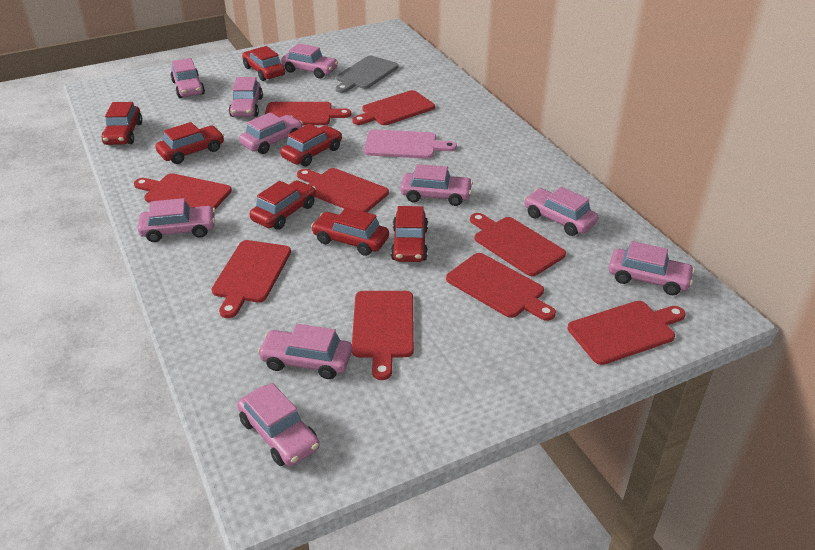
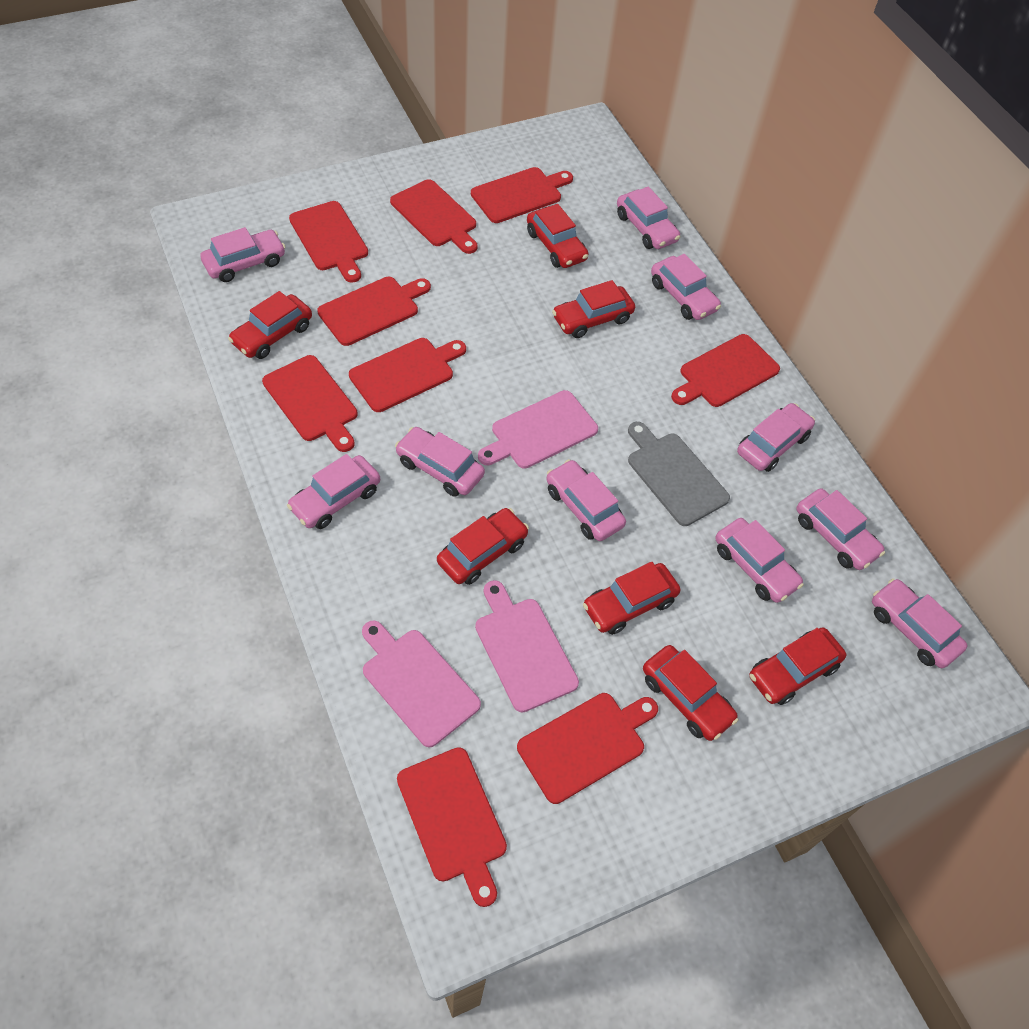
pink cutting board: [364,129,457,159] = 1 -> [362,620,481,747] [475,580,579,713] [478,390,598,469] = 3

